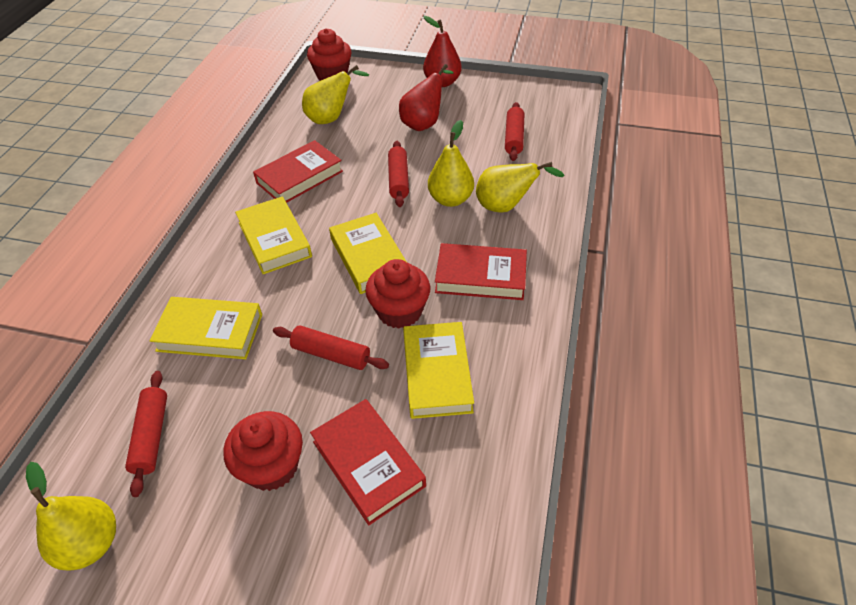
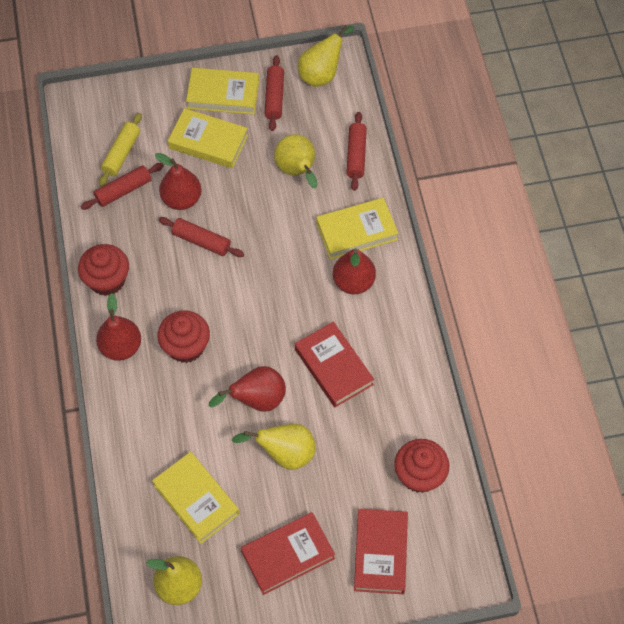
red pear: [399,64,454,131] [423,16,462,87] = 2 -> [96,293,141,361] [155,153,201,210] [209,366,286,412] [333,248,376,294] = 4
yellow rolling pin: none = 0 -> [99,113,142,187] = 1

